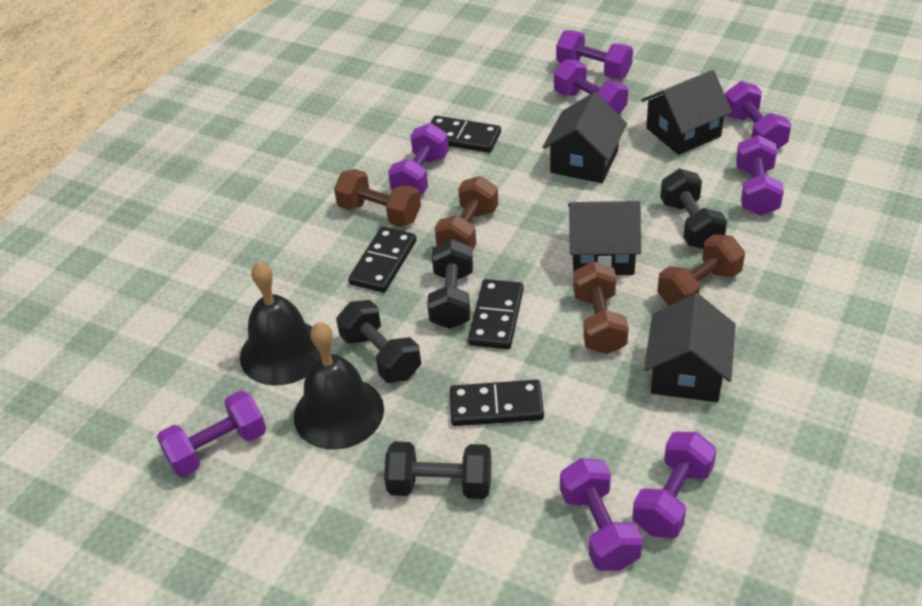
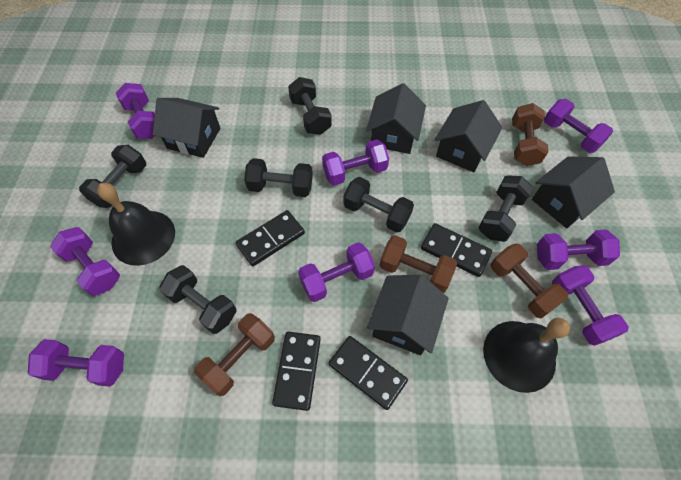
black dumbbell: [336,300,421,383] [384,442,491,499] [427,239,473,329] [660,169,727,249] = 4 -> [79,145,146,208] [159,265,236,334] [244,158,313,197] [288,77,332,135] [344,177,414,232] [478,175,533,242] = 6
black house: [543,92,627,183] [568,201,641,275] [641,70,732,155] [644,293,736,402] = 4 -> [153,98,220,158] [366,83,426,154] [367,275,449,355] [435,100,502,172] [532,156,615,228] = 5

